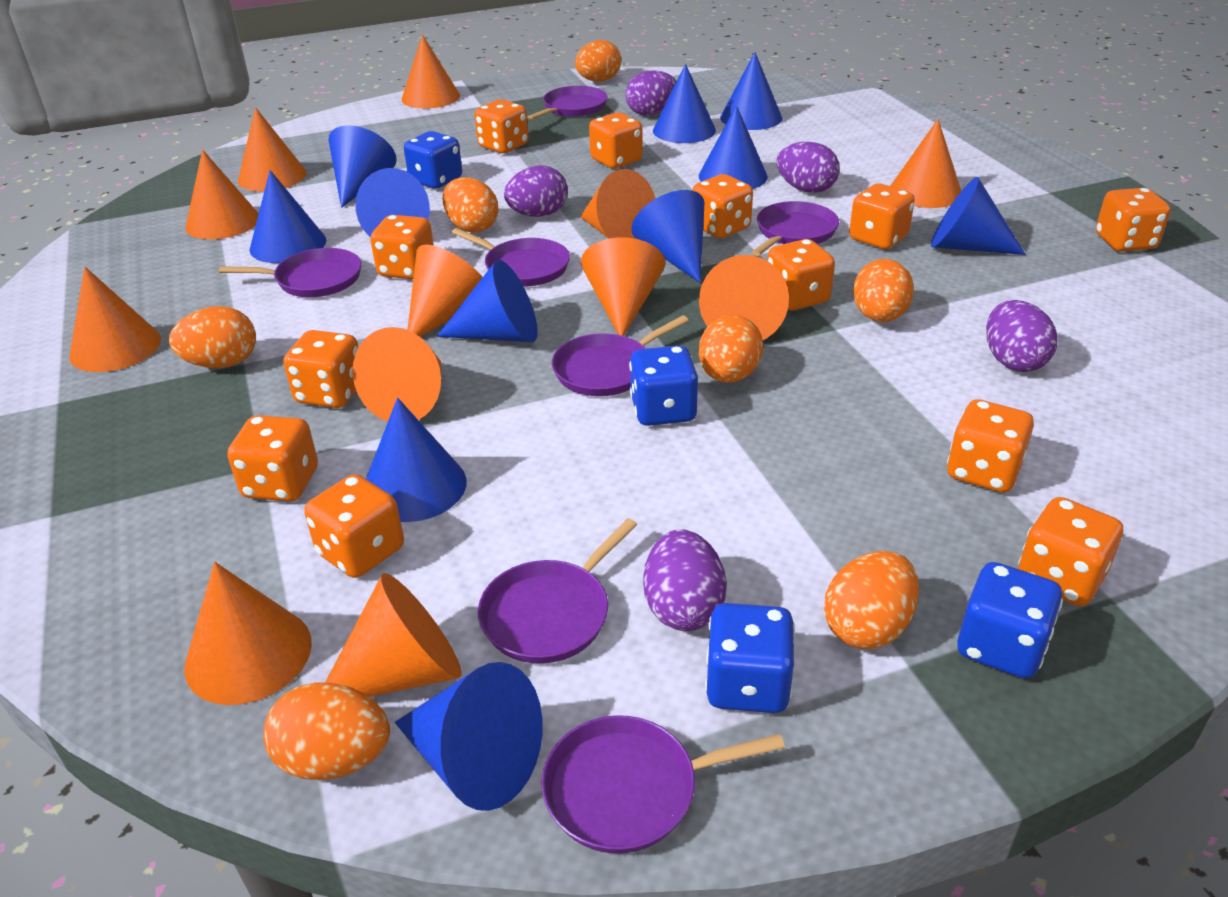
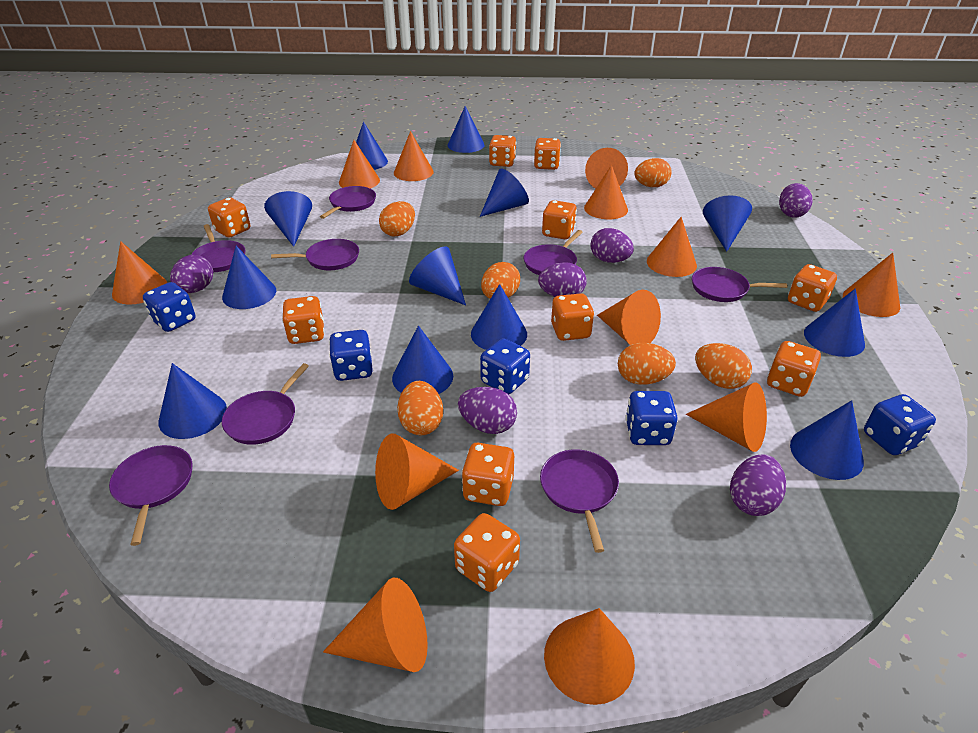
blue cone: [250,170,326,263] [328,125,397,208] [355,168,430,237] [366,398,467,522] [395,662,543,811] [437,260,538,342] [631,190,704,283] [653,64,716,143] [699,105,768,189] [720,52,782,130] [931,177,1026,255] = 11 -> [158,363,227,439] [222,246,276,309] [264,191,312,247] [356,122,388,170] [392,326,453,394] [409,246,466,305] [448,106,484,153] [471,284,527,350] [480,169,529,217] [703,195,752,252] [790,400,864,480] [804,288,865,357] = 12
blue dice: [404,131,462,189] [629,345,698,426] [705,603,795,713] [957,562,1063,679] = 4 -> [143,282,196,332] [329,330,373,381] [480,338,530,394] [625,391,678,445] [864,394,936,455] = 5
orange dice: [227,415,318,501] [283,330,359,408] [304,474,404,578] [370,215,434,279] [475,99,529,153] [589,112,643,169] [692,174,753,238] [767,239,835,310] [849,184,915,249] [947,400,1034,493] [1018,497,1123,606] [1096,188,1171,252] = 12 -> [208,197,250,237] [282,296,325,344] [454,513,520,592] [462,443,514,506] [489,135,516,167] [534,138,561,170] [542,200,577,239] [551,293,594,341] [767,341,821,397] [788,264,837,312] = 10
orange egg: [169,306,256,368] [263,682,390,780] [443,177,498,232] [575,40,621,82] [699,315,763,383] [824,551,919,649] [853,259,914,322] = 7 -> [379,201,415,236] [397,381,443,435] [481,262,520,299] [618,343,676,385] [634,158,672,187] [695,343,752,389] = 6
purple egg: [504,165,568,217] [626,70,677,116] [643,529,727,631] [776,142,840,193] [986,300,1058,372] = 5 -> [170,255,213,293] [458,387,517,434] [538,262,587,297] [590,228,634,263] [730,454,786,516] [779,183,813,218] = 6
purple pan: [219,248,361,297] [451,228,570,287] [478,518,637,664] [528,86,608,120] [541,715,785,854] [552,315,689,396] [752,201,839,256] = 7 -> [109,445,192,546] [191,224,246,272] [222,363,309,445] [271,239,359,270] [320,186,376,219] [524,230,582,275] [540,449,619,553] [692,267,787,302] = 8

